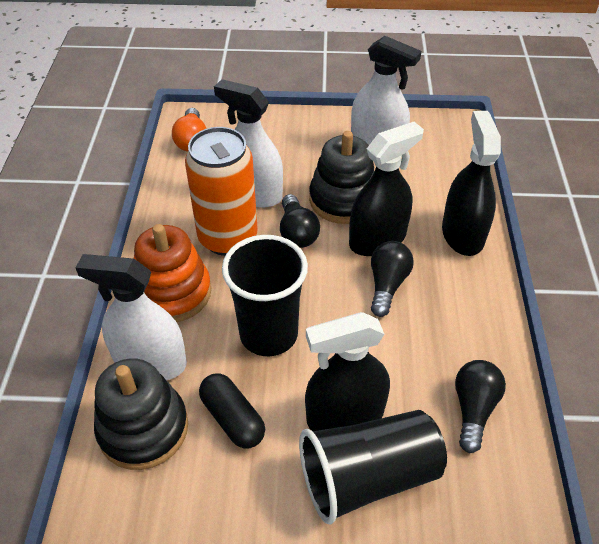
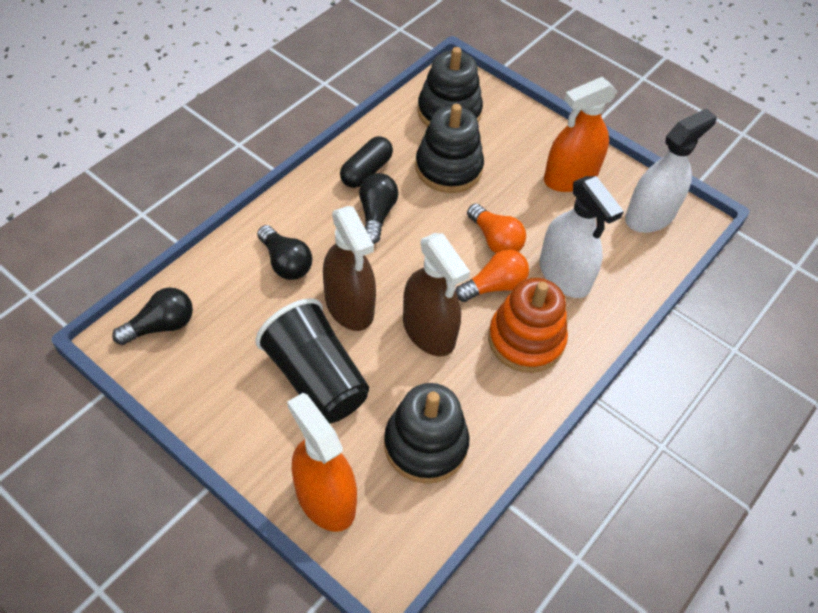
black cup: [222,235,308,356] [299,410,447,524] = 2 -> [255,298,369,424] = 1
black spray bottle: [305,312,390,431] [349,122,424,256] [442,111,501,256] = 3 -> none = 0
black stacking toy: [94,358,188,470] [309,131,375,224] = 2 -> [384,383,469,483] [415,104,484,193] [417,47,483,127] = 3
brown spray bottle: none = 0 -> [323,206,376,331] [403,233,470,356] = 2
orange can: [185,127,258,256] = 1 -> none = 0
orange light bulb: [172,108,207,152] = 1 -> [455,249,529,302] [467,204,526,253] = 2
orange spray bottle: none = 0 -> [287,393,357,532] [544,77,617,192] = 2
white spray bottle: [75,254,187,380] [214,79,283,208] [351,36,421,145] = 3 -> [539,176,624,298] [625,108,717,233] = 2

